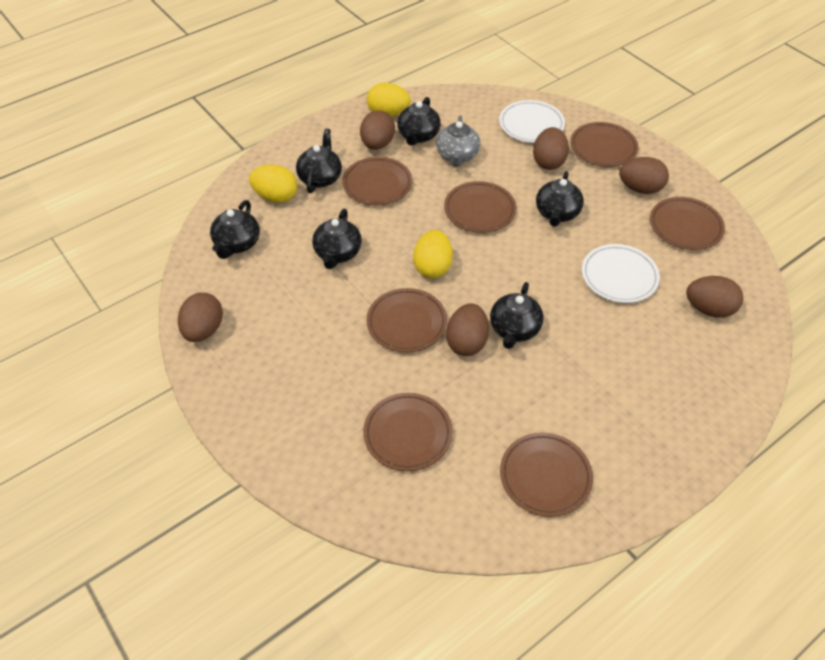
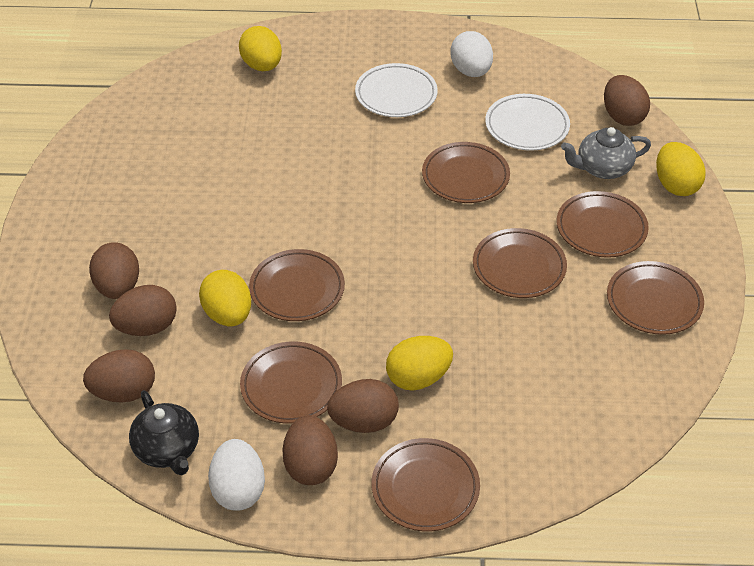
black teapot: [210,200,260,259] [296,128,342,193] [312,209,362,269] [397,97,441,146] [490,282,544,349] [536,171,584,227] = 6 -> [129,390,199,475] = 1
white egg: none = 0 -> [208,439,265,511] [450,31,493,77] = 2
yellow egg: [249,165,297,203] [367,83,411,117] [413,230,453,278] = 3 -> [199,270,251,326] [239,26,282,71] [386,336,453,391] [656,142,706,196] = 4

